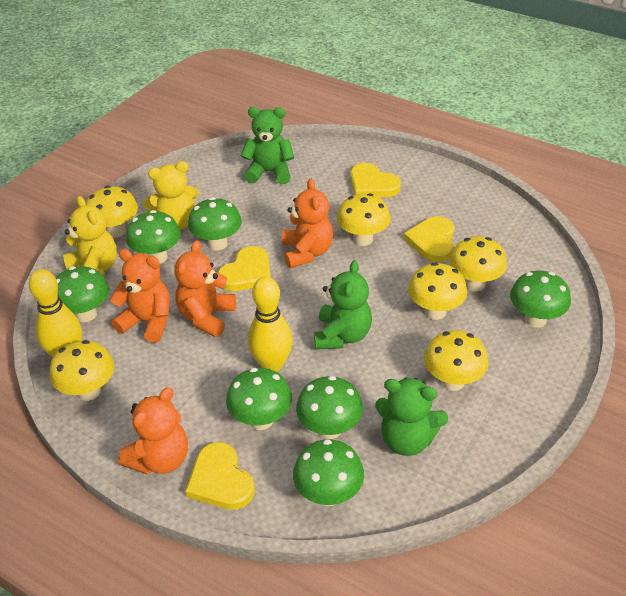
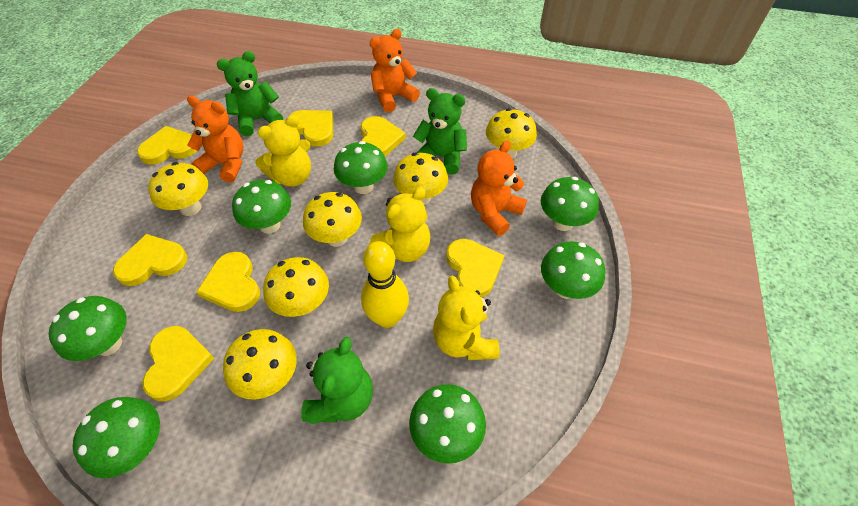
orange teddy bear: [110,249,170,343] [118,387,188,475] [174,240,236,337] [282,179,333,268] = 4 -> [187,96,243,182] [370,29,420,112] [471,140,527,236] = 3
yellow bowling pin: [29,269,82,358] [248,277,293,372] = 2 -> [361,241,409,328] = 1
yellow heart: [185,442,255,510] [218,246,271,291] [350,163,401,197] [404,216,455,262] = 4 -> [113,234,187,286] [137,126,196,165] [142,326,214,401] [196,252,260,312] [289,110,333,147] [361,116,406,156] [446,239,504,298] = 7
yellow teddy bear: [63,196,117,277] [143,161,199,230] = 2 -> [256,115,311,187] [369,187,430,262] [433,276,500,360] = 3

